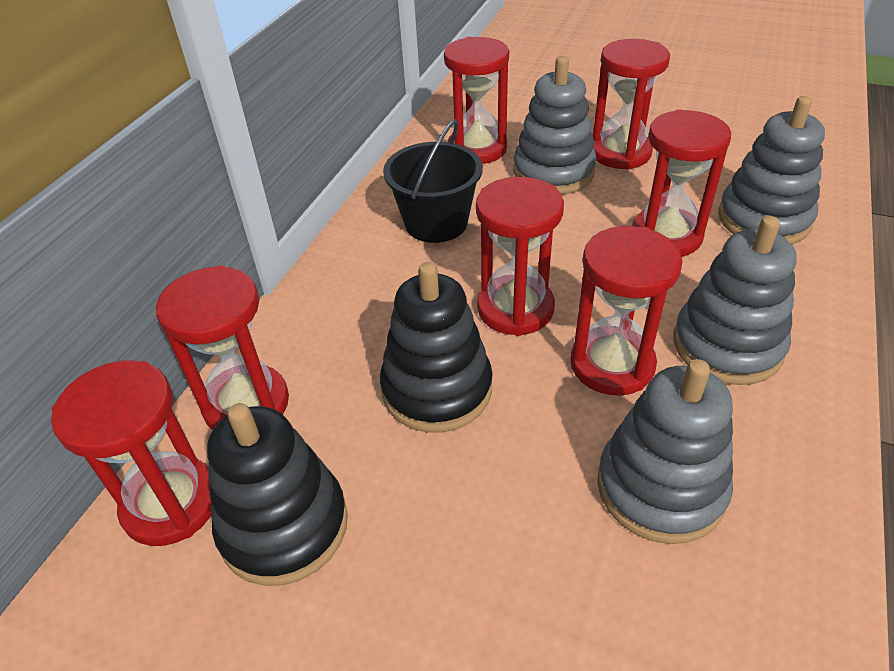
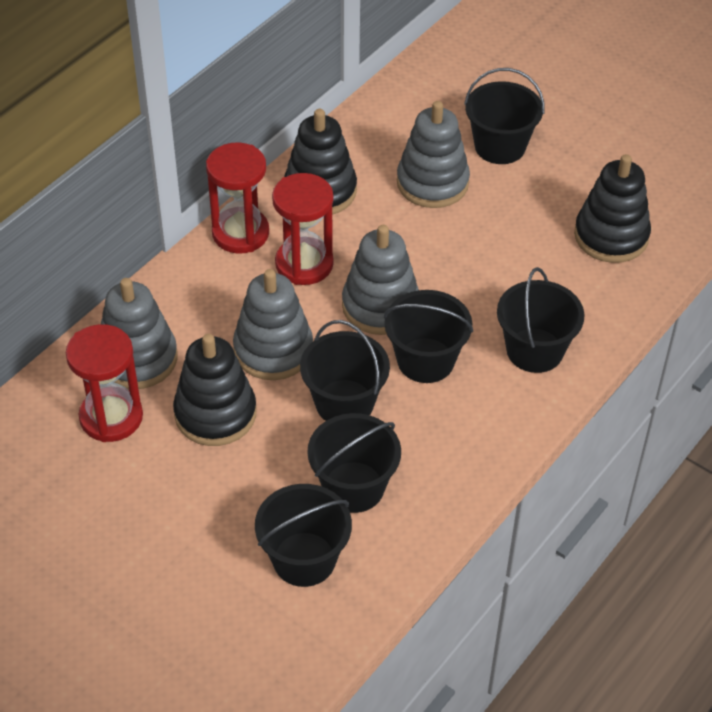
black bucket: [383,119,483,243] = 1 -> [255,484,352,587] [300,320,390,421] [307,413,401,513] [384,290,473,383] [464,68,544,164] [497,267,584,373] = 6
black stacking toy: [207,403,348,586] [380,262,493,433] = 2 -> [173,334,256,446] [284,109,357,215] [574,154,651,263] = 3
red hourglass: [51,360,211,546] [156,265,289,430] [444,37,509,164] [476,177,564,336] [571,226,683,395] [593,39,670,170] [632,109,731,257] = 7 -> [66,324,143,442] [206,142,269,254] [272,173,334,285] = 3

